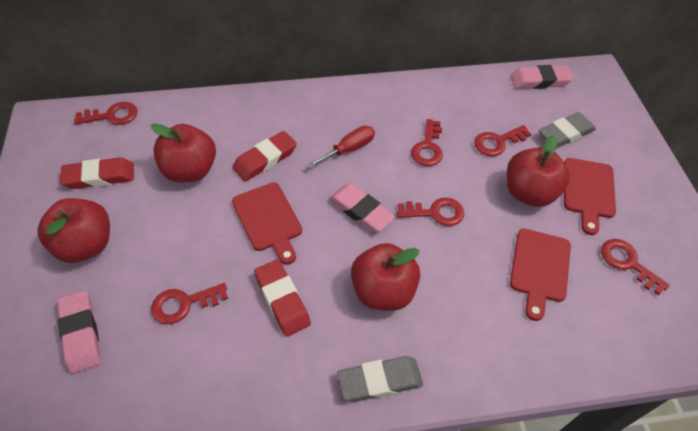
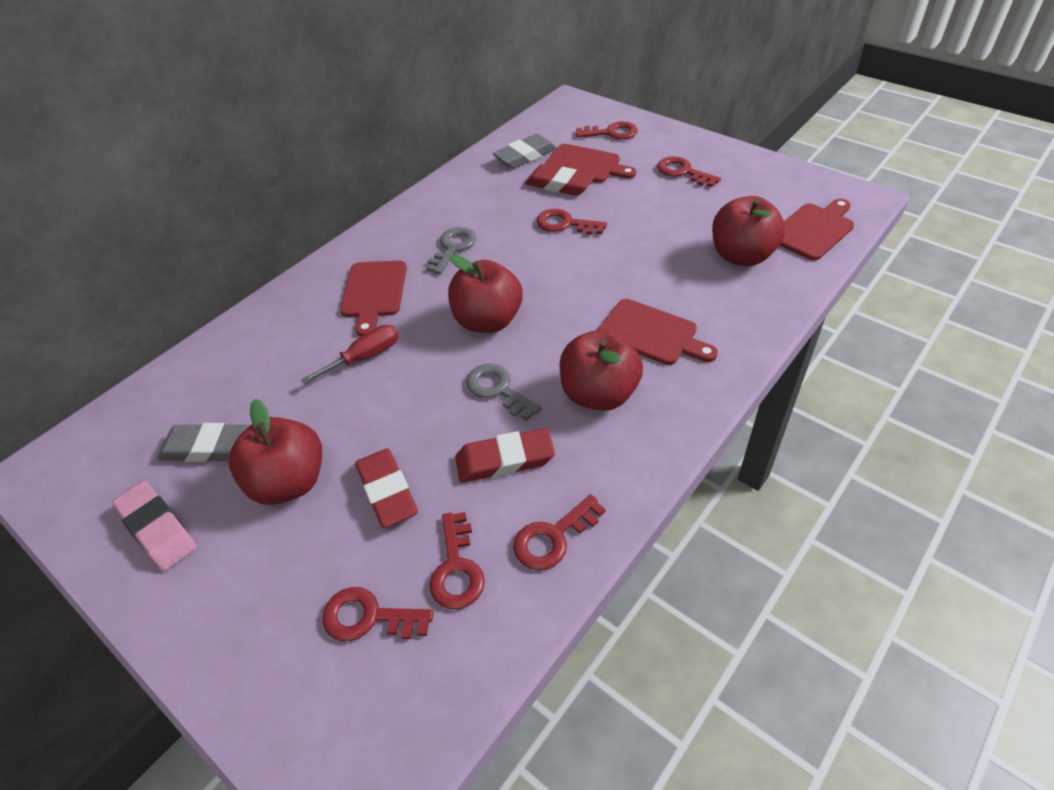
grey key: none = 0 -> [426,227,476,274] [466,364,541,421] = 2
pink eraser: [57,290,101,374] [329,183,395,232] [510,65,574,89] = 3 -> [112,481,197,571] = 1
red cutting board: [232,183,302,265] [510,229,571,321] [564,158,616,235] = 3 -> [340,261,407,337] [544,144,636,183] [598,299,718,365] [779,199,854,260] = 4

